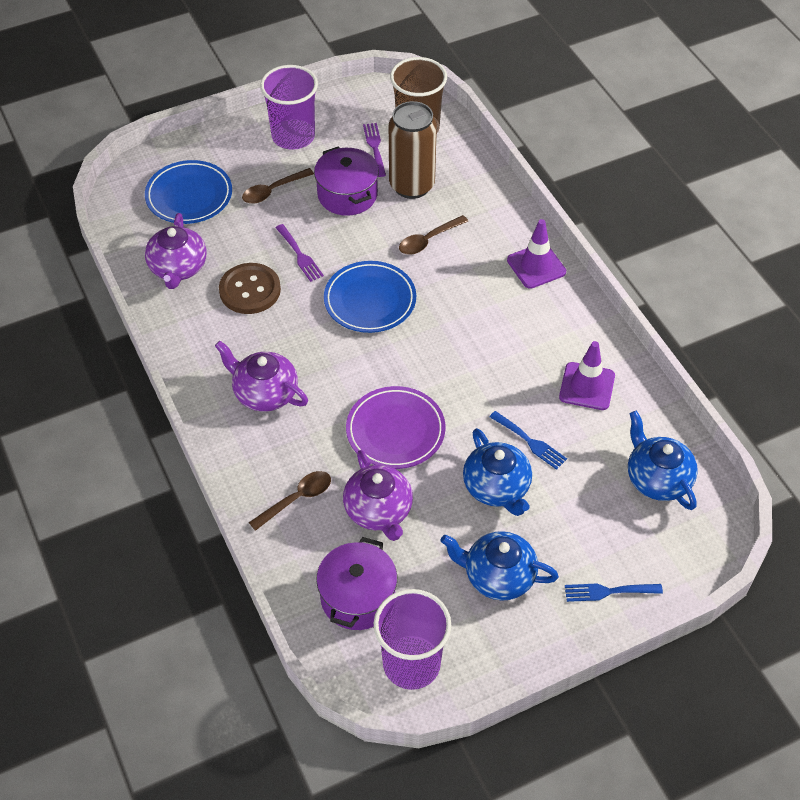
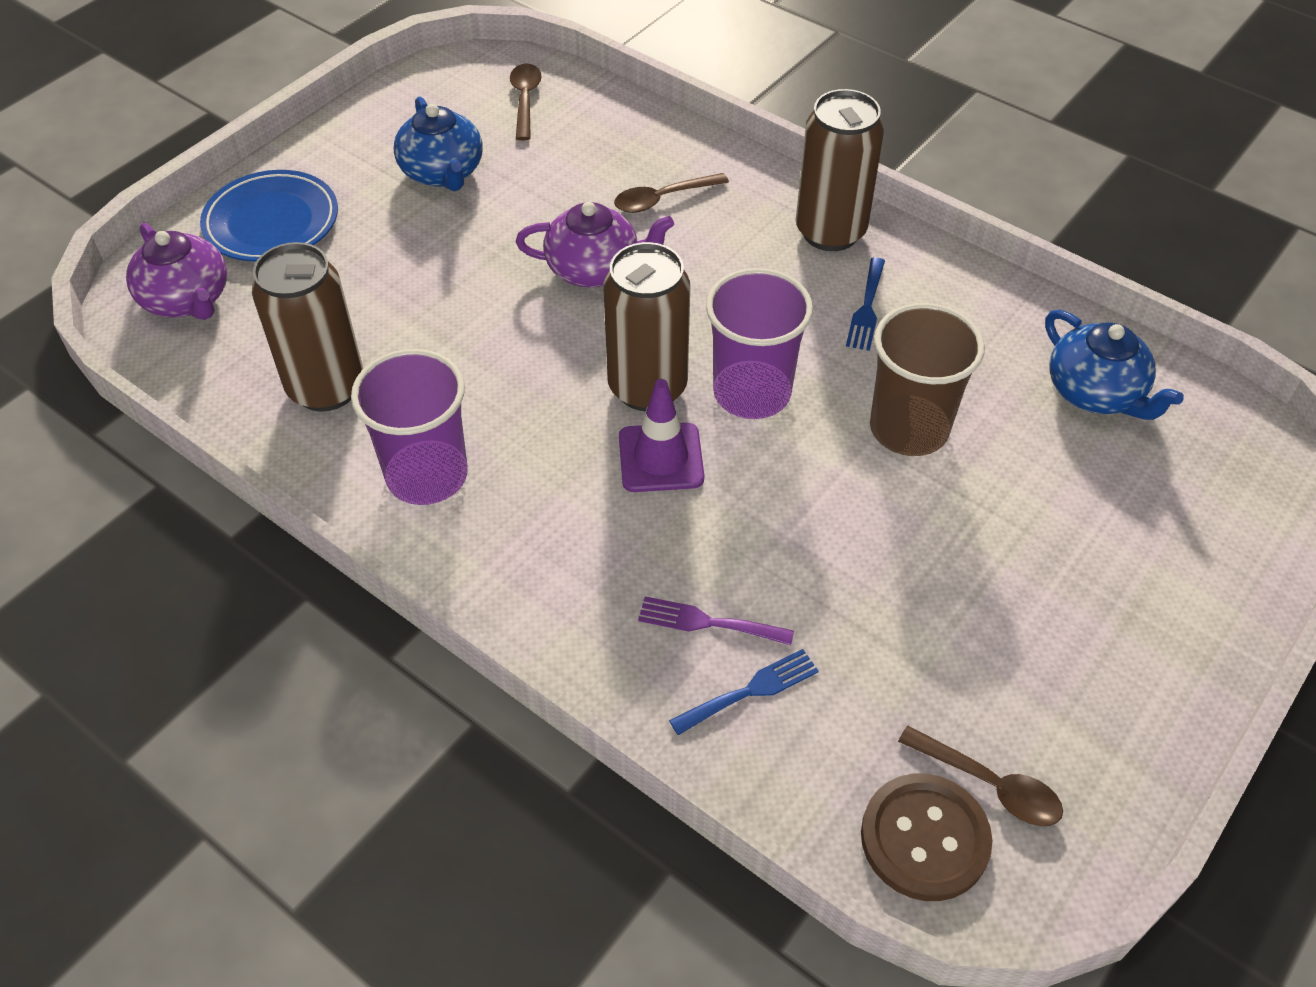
blue plate: [145,160,232,224] [324,261,416,333] = 2 -> [200,170,338,261] = 1
blue teapot: [440,531,559,601] [463,428,532,516] [628,411,698,510] = 3 -> [394,97,483,191] [1045,310,1184,420] = 2
brown can: [389,101,437,199] = 1 -> [252,242,363,412] [604,242,690,411] [796,89,884,251] = 3
purple fork: [276,224,324,282] [363,123,386,177] = 2 -> [638,597,794,645] = 1
purple plate: [346,386,445,469] = 1 -> none = 0
purple pot: [314,146,379,216] [316,537,397,630] = 2 -> none = 0
purple teapot: [145,213,207,289] [215,341,308,412] [343,450,413,541] = 3 -> [126,223,227,320] [516,202,674,287] = 2
purple traffic cone: [507,219,566,289] [559,341,615,410] = 2 -> [619,379,704,492] = 1

